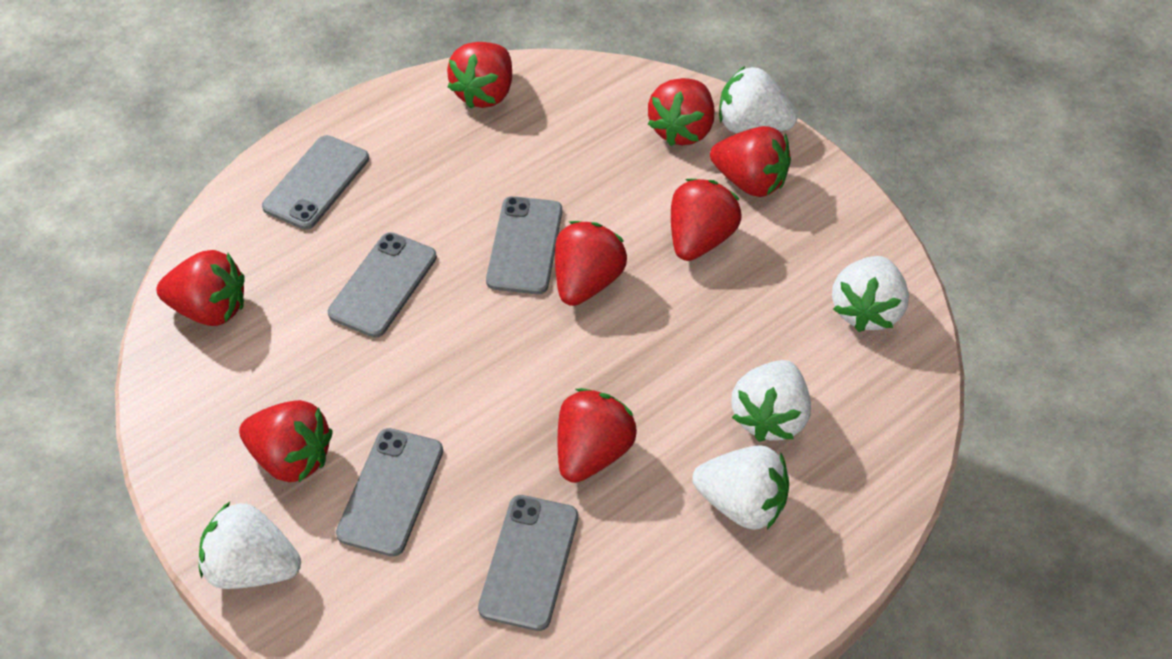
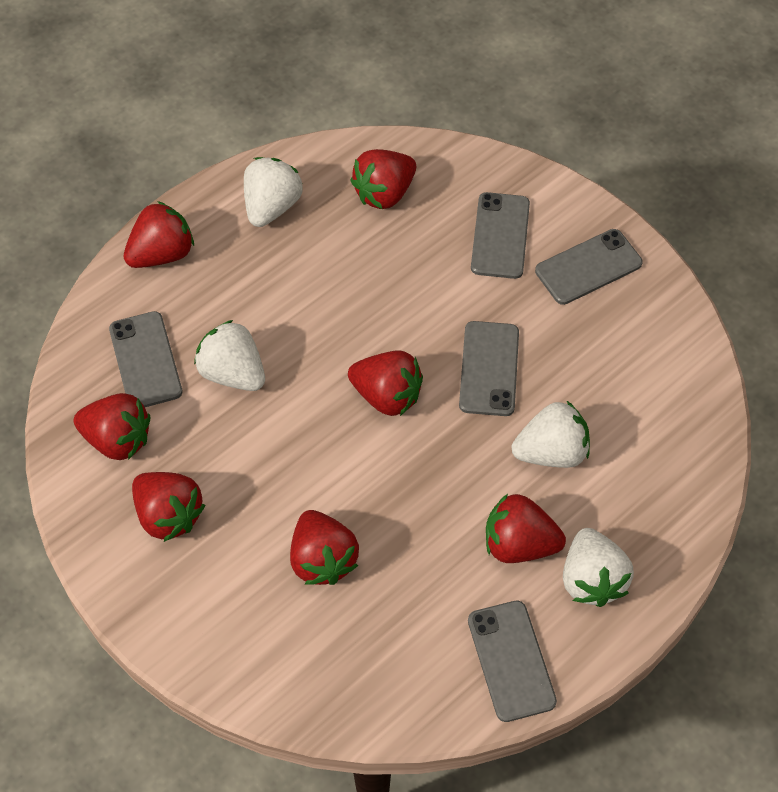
red strawberry: [156,250,245,326] [239,400,333,482] [447,42,512,109] [555,221,627,306] [558,388,637,483] [648,78,714,146] [671,179,742,261] [710,126,791,197] = 8 -> [74,393,150,460] [124,201,194,268] [132,472,205,542] [290,510,359,585] [348,350,423,416] [350,149,416,209] [486,494,566,563] = 7
white strawberry: [199,502,301,589] [692,445,789,530] [719,66,797,133] [732,360,811,442] [832,256,909,332] = 5 -> [194,320,265,391] [244,157,303,227] [511,401,590,468] [563,528,634,607] = 4

